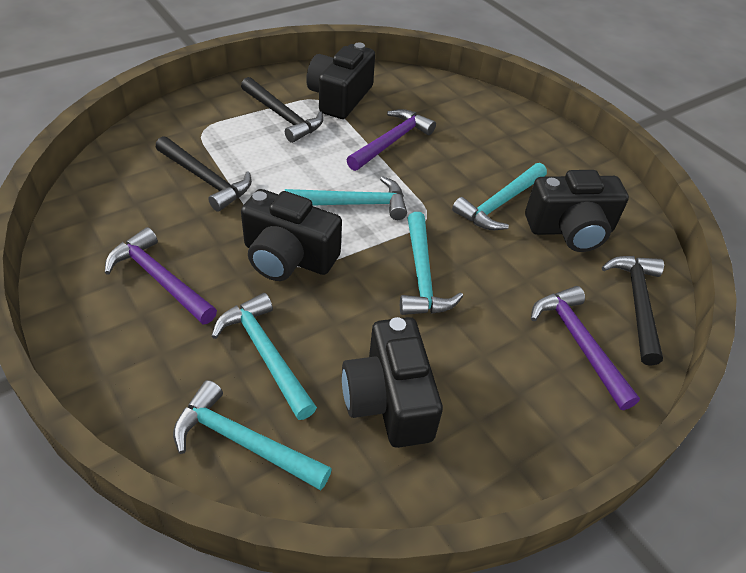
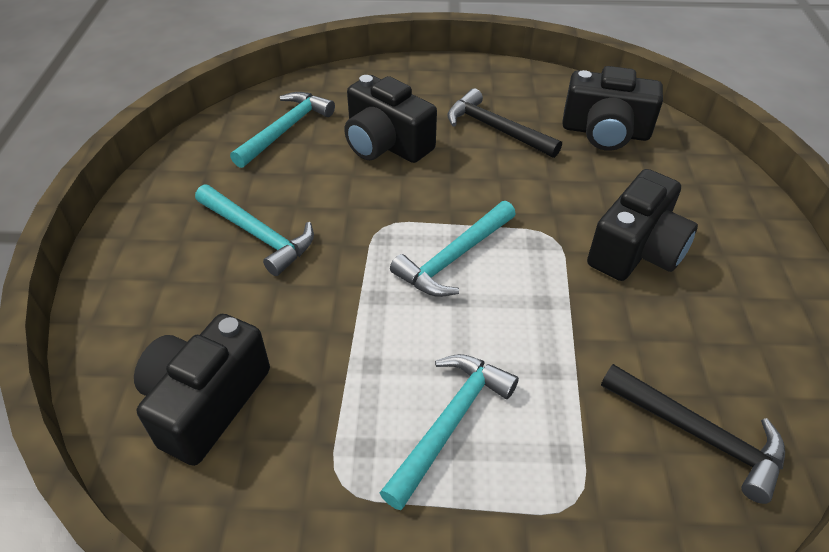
black hammer: [156,136,252,212] [241,77,323,143] [602,256,664,366] = 3 -> [448,88,562,158] [601,364,785,504] = 2
purple hammer: [105,227,217,324] [347,109,436,171] [531,286,640,410] = 3 -> none = 0
turquoise hammer: [173,380,332,491] [212,293,317,420] [285,176,407,220] [400,212,463,315] [452,163,547,230] = 5 -> [195,184,314,276] [230,92,335,168] [380,354,519,510] [390,201,516,297] = 4

